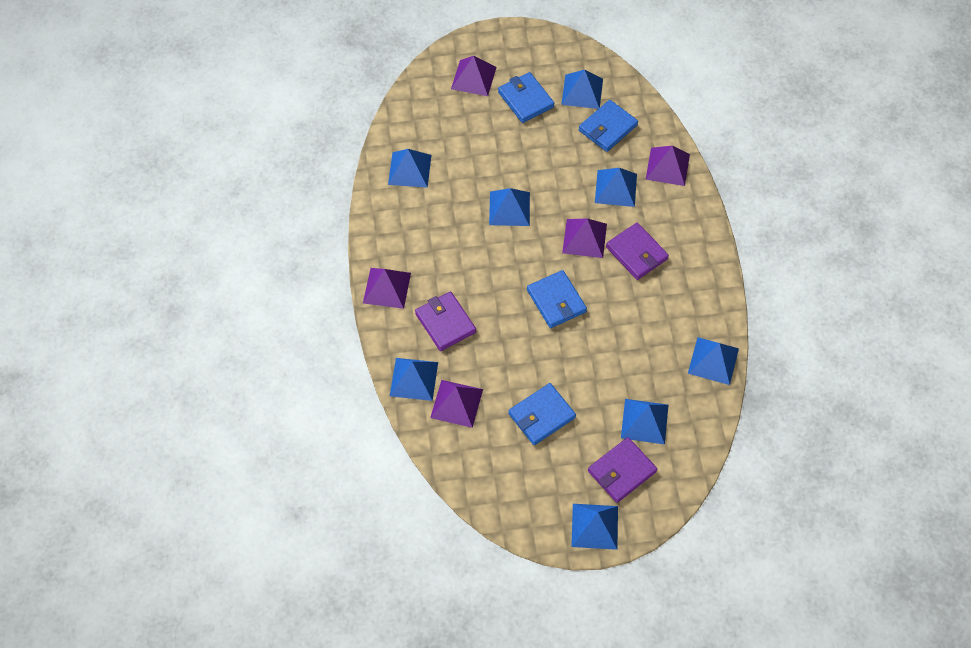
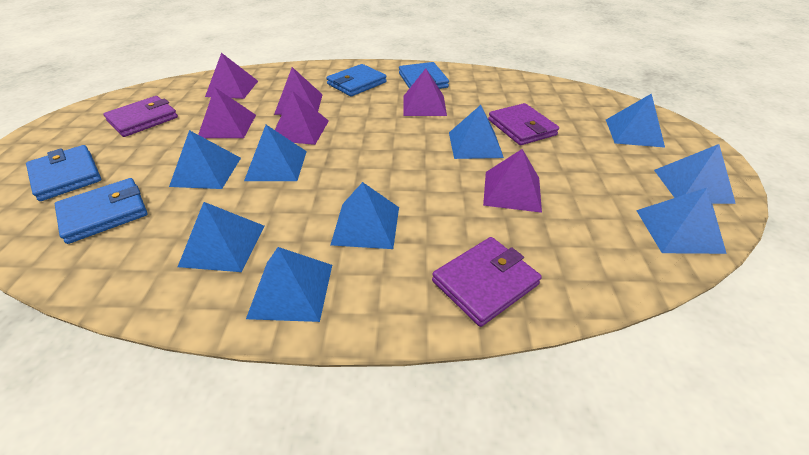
blue pyramid: [388,149,432,188] [390,358,438,401] [489,188,530,226] [561,70,603,109] [571,504,618,550] [595,168,637,207] [621,399,668,444] [688,337,739,385] = 8 -> [169,130,241,189] [178,202,265,272] [244,125,307,181] [246,247,332,322] [331,182,399,249] [449,105,504,159] [606,93,665,148] [636,187,727,254] [654,144,736,204] = 9
purple pyramid: [363,268,411,309] [430,380,483,428] [451,56,497,96] [562,219,607,258] [645,146,690,186] = 5 -> [198,87,256,138] [205,53,258,99] [274,67,323,115] [275,91,329,145] [403,68,447,116] [483,149,542,213] = 6

